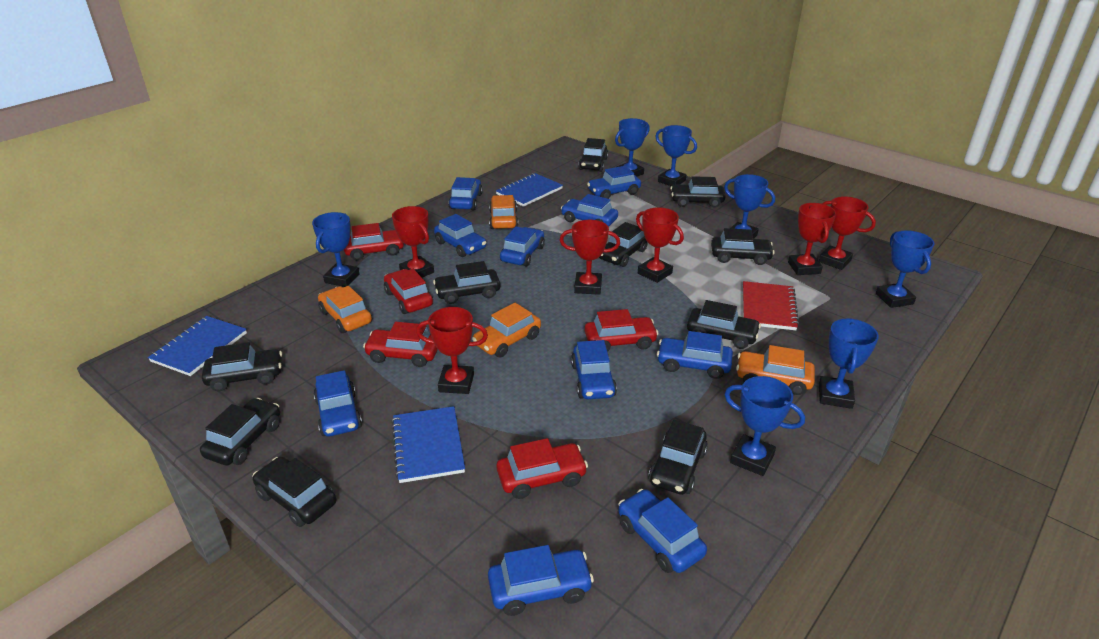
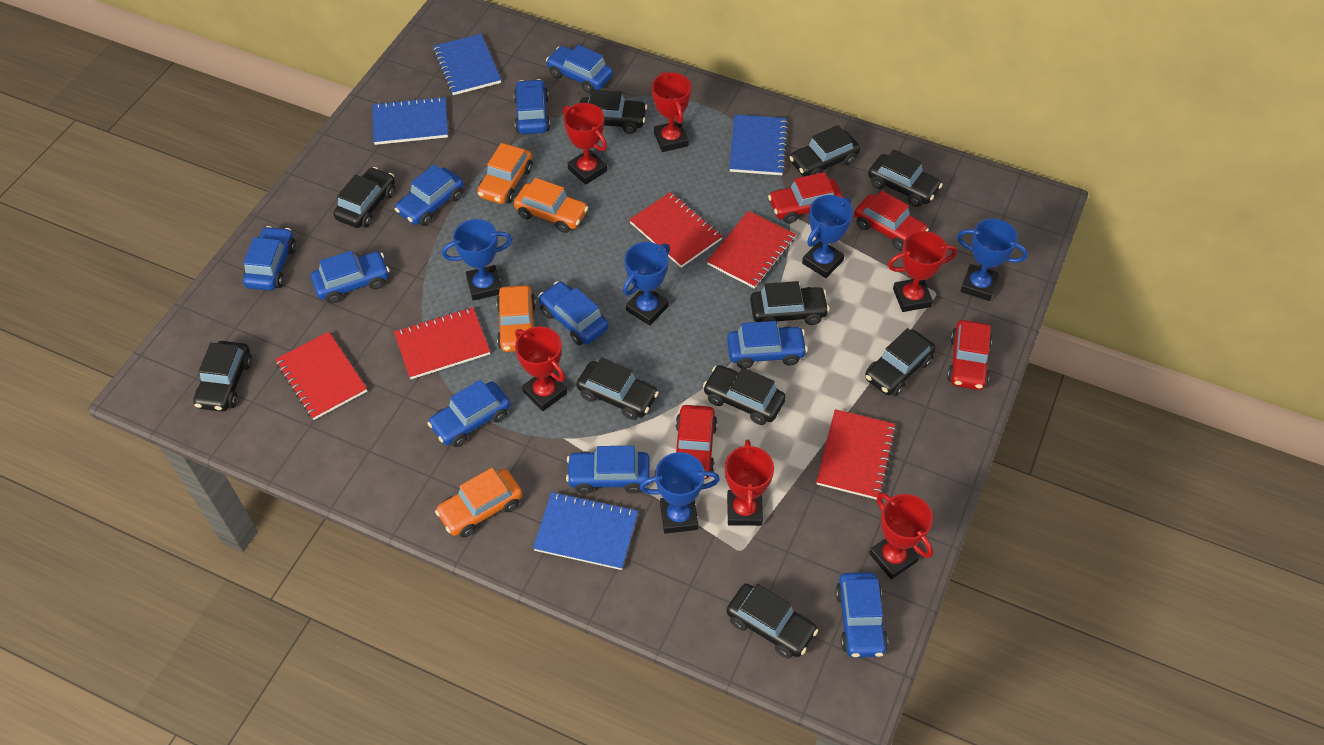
blue notebook: [148,316,247,376] [391,406,465,483] [496,173,563,207] = 3 -> [373,96,448,145] [433,34,501,95] [533,492,638,570] [729,114,788,175] = 4
blue trophy: [312,212,359,287] [615,118,650,177] [655,125,697,186] [724,174,775,239] [725,376,805,476] [819,318,879,409] [876,230,934,308] = 7 -> [442,219,512,301] [623,242,670,326] [639,452,720,534] [802,195,853,278] [957,219,1028,301] = 5
red car: [344,223,404,260] [363,322,438,367] [384,269,433,314] [496,438,588,499] [585,309,658,352] = 5 -> [676,405,717,479] [768,172,843,224] [854,190,929,251] [947,320,992,390] = 4
red notebook: [743,281,799,330] = 1 -> [275,332,367,420] [394,307,490,379] [629,192,722,268] [707,211,796,289] [816,409,896,500] = 5

